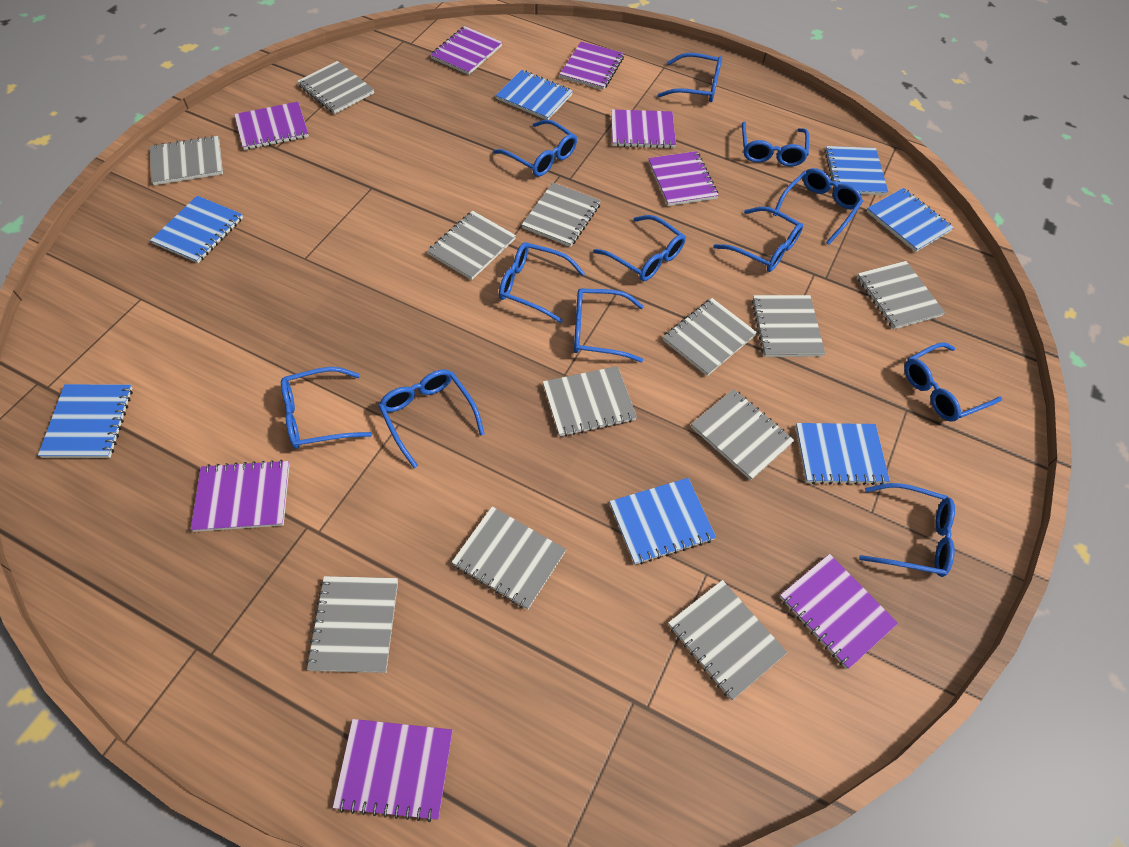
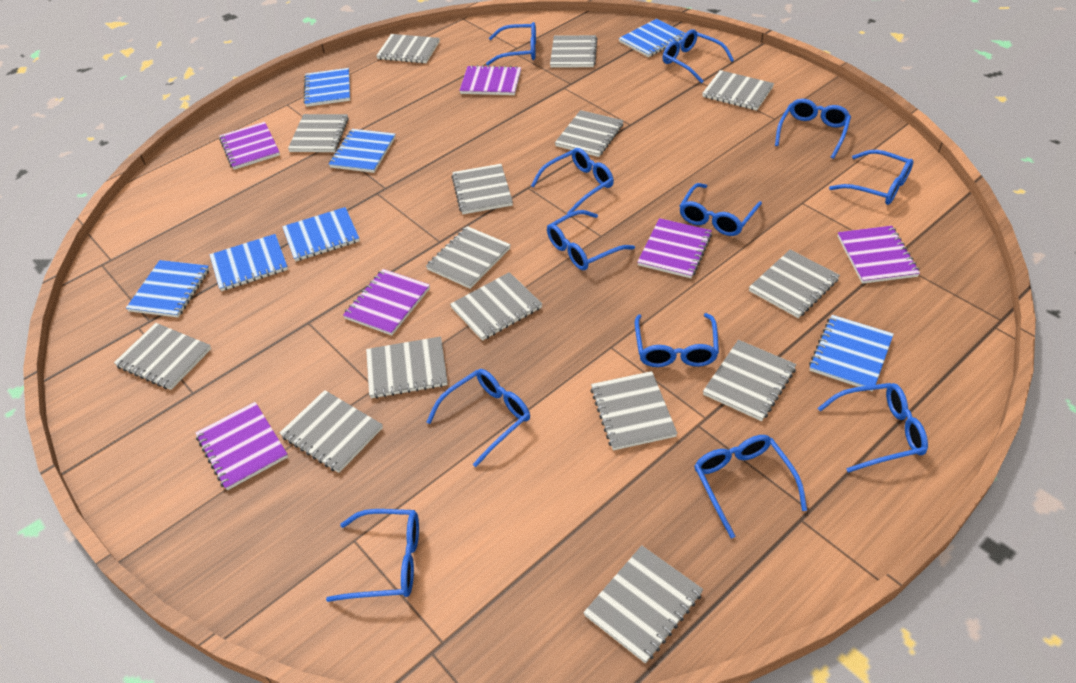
grey notebook: [150,135,223,185] [297,61,374,114] [306,576,398,673] [427,211,516,280] [452,506,566,610] [522,182,601,247] [543,366,637,437] [663,298,757,376] [668,580,787,700] [691,389,795,480] [752,295,825,357] [857,261,945,329] = 12 -> [114,323,211,390] [279,390,383,473] [288,114,349,152] [366,336,448,398] [376,34,440,64] [426,226,511,289] [450,272,542,341] [452,164,513,214] [550,35,597,67] [555,110,624,157] [583,545,703,664] [591,371,678,450] [702,70,774,111] [703,340,796,421] [749,250,840,318] = 15
purple notebook: [191,460,289,532] [234,102,309,150] [333,719,453,822] [430,26,502,75] [560,41,624,90] [611,109,676,148] [648,151,719,206] [780,554,898,669] = 8 -> [196,402,288,490] [219,122,280,170] [343,269,430,335] [459,65,521,95] [637,218,712,278] [838,226,920,284] = 6

